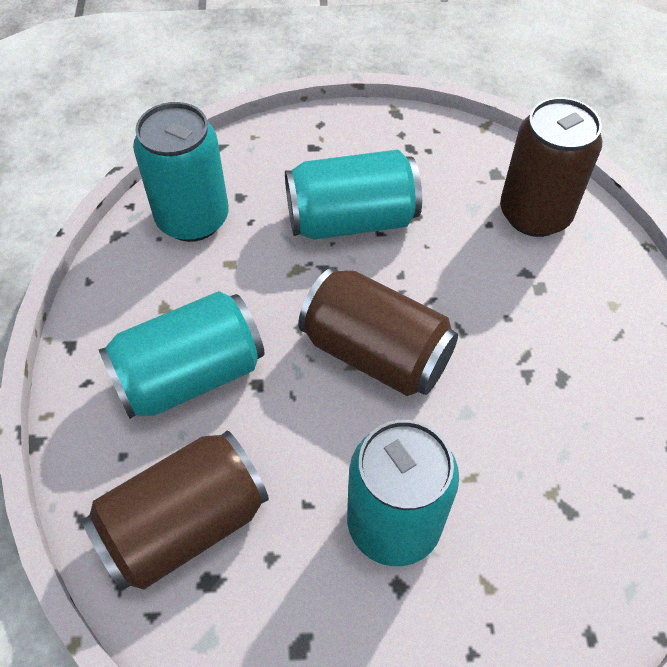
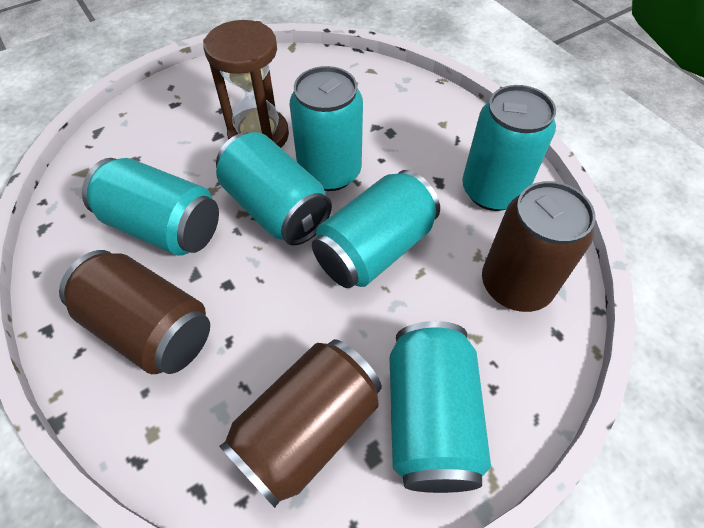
brown hourglass: none = 0 -> [203,20,289,148] = 1
turquoise can: [98,291,265,419] [133,102,229,242] [285,150,422,240] [347,420,459,566] = 4 -> [82,158,219,256] [216,132,332,246] [290,66,363,191] [312,170,440,288] [390,321,491,493] [462,85,556,211] = 6

